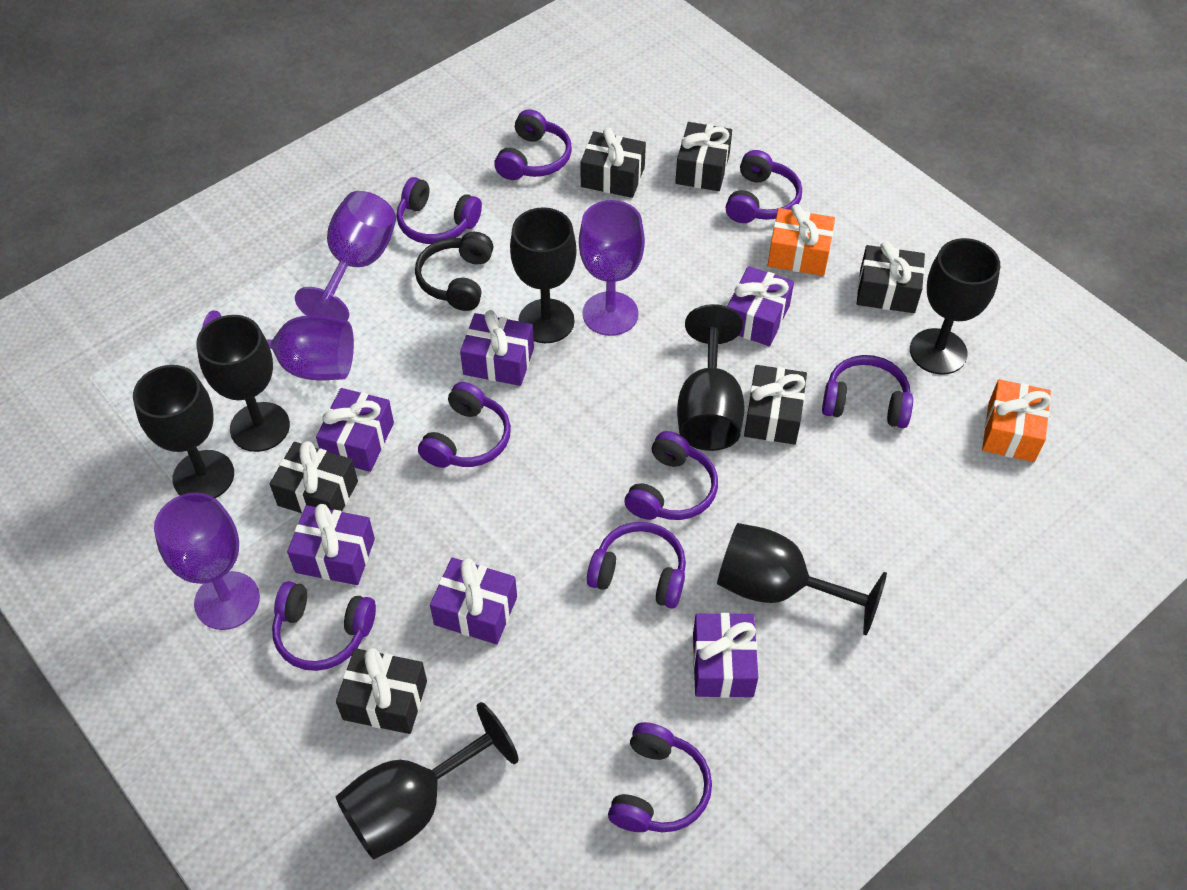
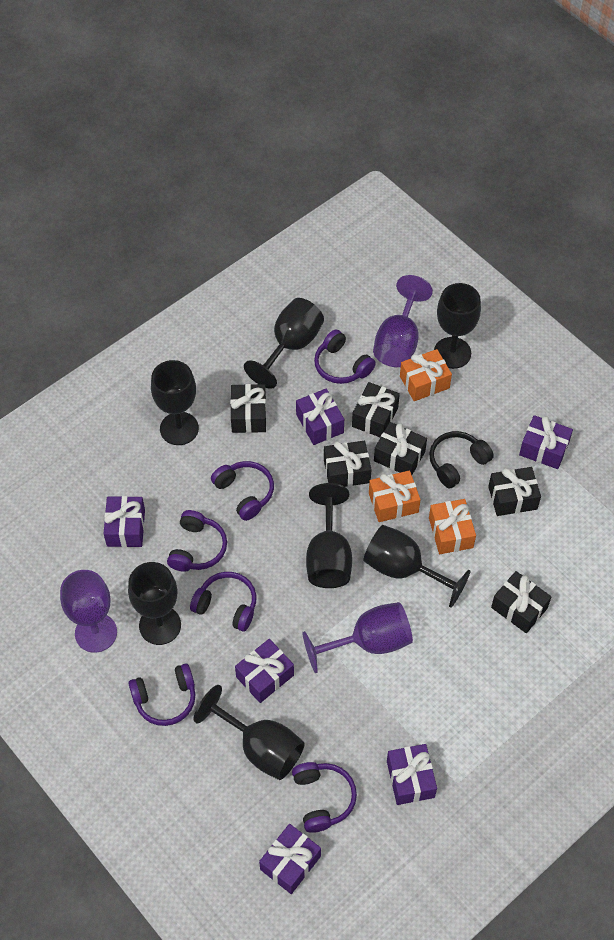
orange gift: [768,204,835,276] [982,379,1051,462] = 2 -> [369,470,421,522] [400,349,452,401] [429,499,476,554] = 3
purple goblet: [154,493,260,630] [202,310,354,381] [295,191,396,321] [579,200,645,336] = 4 -> [60,570,117,653] [302,602,413,673] [373,275,433,367] = 3
purple headphones: [272,581,376,671] [397,177,482,244] [418,382,511,468] [494,109,572,180] [587,522,686,609] [608,722,712,832] [624,431,718,520] [726,150,802,223] [822,355,913,428] = 9 -> [128,664,195,726] [167,510,227,572] [190,572,257,631] [211,461,274,521] [292,762,357,833] [314,329,376,384] = 6

